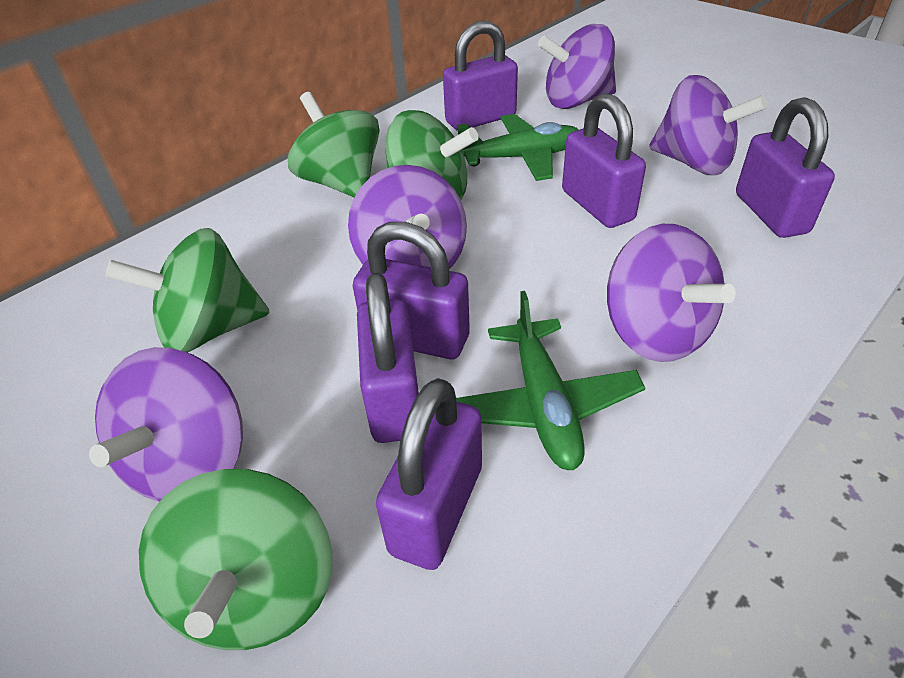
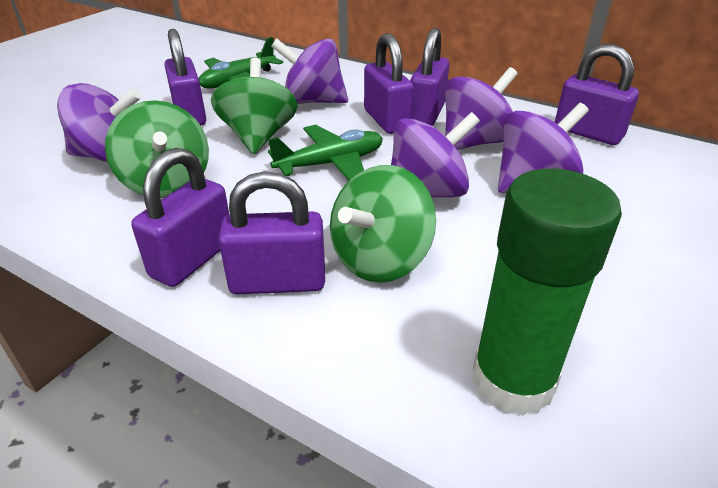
green glue stick: none = 0 -> [472,169,622,416] = 1
green spinning top: [105,228,270,353] [139,469,333,650] [288,92,380,197] [385,110,479,200] = 4 -> [105,100,209,198] [211,58,298,154] [330,165,436,283] = 3

